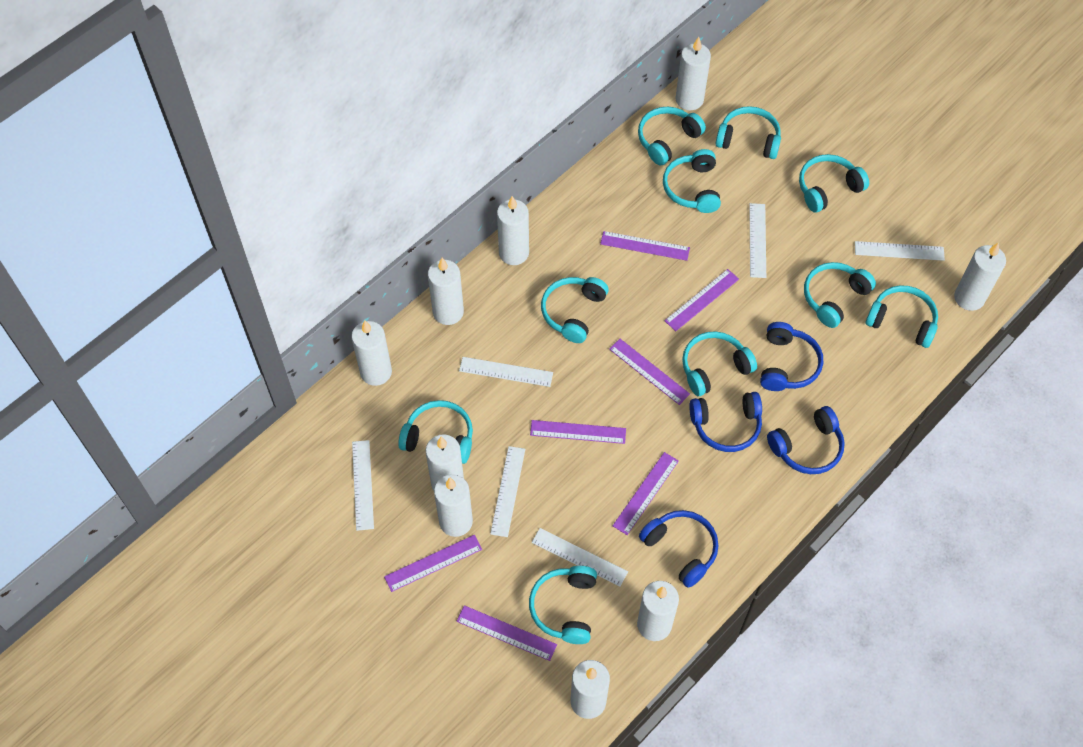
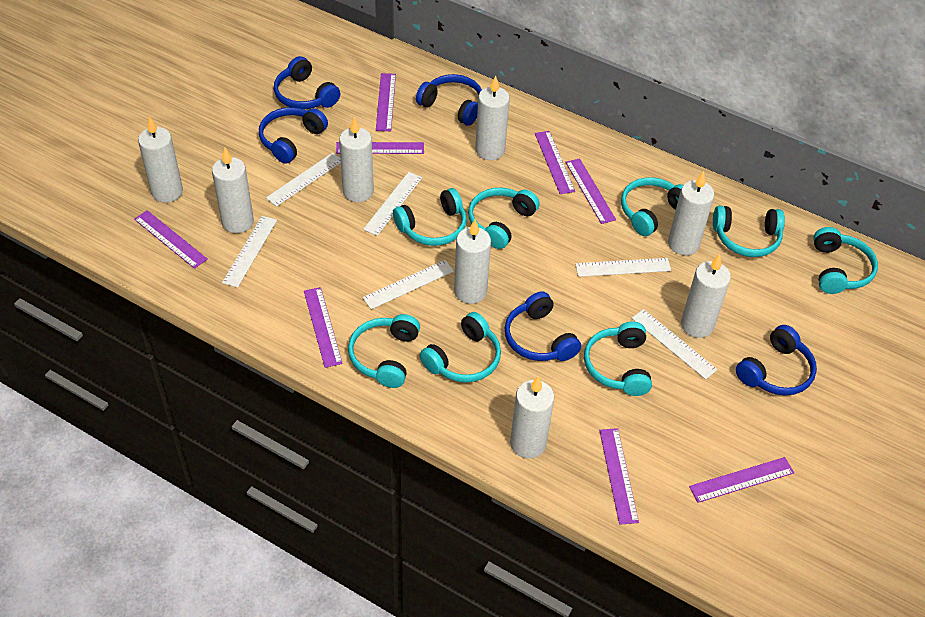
blue headphones: [639,510,718,588] [689,392,762,452] [760,322,823,391] [767,406,845,474] = 4 -> [259,107,328,164] [274,56,340,109] [416,74,482,126] [505,291,581,361] [736,325,817,395] = 5
purple ruler: [384,535,482,592] [457,605,557,661] [530,420,626,444] [600,231,690,261] [609,339,690,405] [613,452,679,535] [664,269,739,331] = 7 -> [134,210,208,269] [304,287,343,368] [336,142,424,154] [376,73,396,131] [535,131,575,194] [565,158,616,224] [599,428,639,525] [689,457,794,503] = 8
turquoise headphones: [398,400,473,464] [529,566,597,644] [541,277,609,343] [638,107,706,166] [663,149,721,213] [682,331,757,396] [716,106,781,159] [799,154,869,212] [804,262,876,328] [865,285,938,348] = 10 -> [348,314,420,388] [393,188,467,246] [420,312,501,383] [468,188,540,249] [584,321,652,396] [621,177,683,236] [713,206,785,257] [813,227,878,294] = 8
white candle: [351,320,392,386] [426,434,464,490] [428,258,464,325] [434,474,473,537] [497,196,529,265] [571,660,610,719] [637,581,679,641] [675,37,711,110] [954,242,1006,311] = 9 -> [138,116,183,203] [212,148,254,233] [339,117,374,202] [454,219,491,304] [475,75,510,160] [510,376,555,458] [668,171,714,255] [681,254,731,338] = 8

